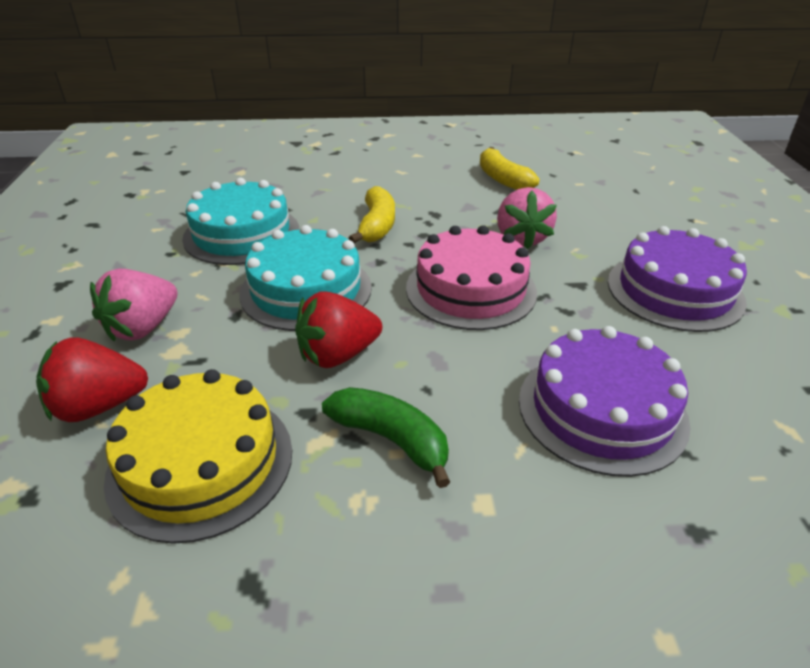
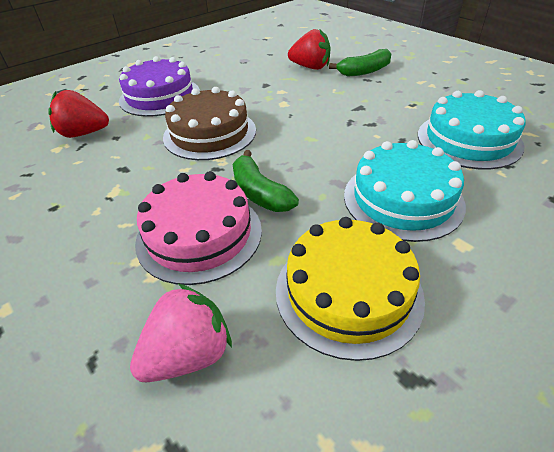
brown cake: none = 0 -> [163,87,256,160] = 1
green banana: [322,387,450,488] = 1 -> [233,150,299,212] [329,49,391,77] = 2
pink strawberry: [90,269,178,342] [497,187,557,249] = 2 -> [130,284,232,382] = 1
purple cake: [519,326,691,477] [608,226,747,332] = 2 -> [119,56,200,117] = 1
yellow banana: [349,186,395,243] [480,147,540,190] = 2 -> none = 0

